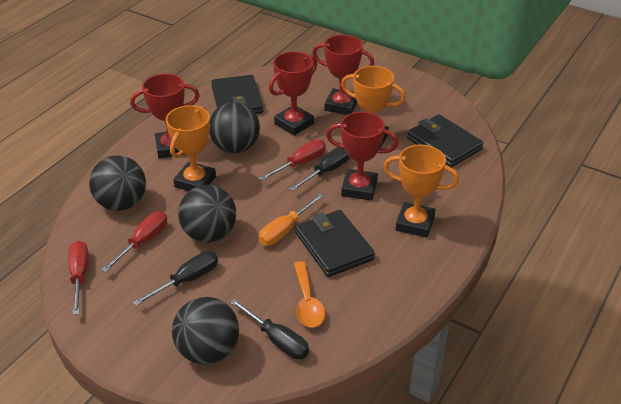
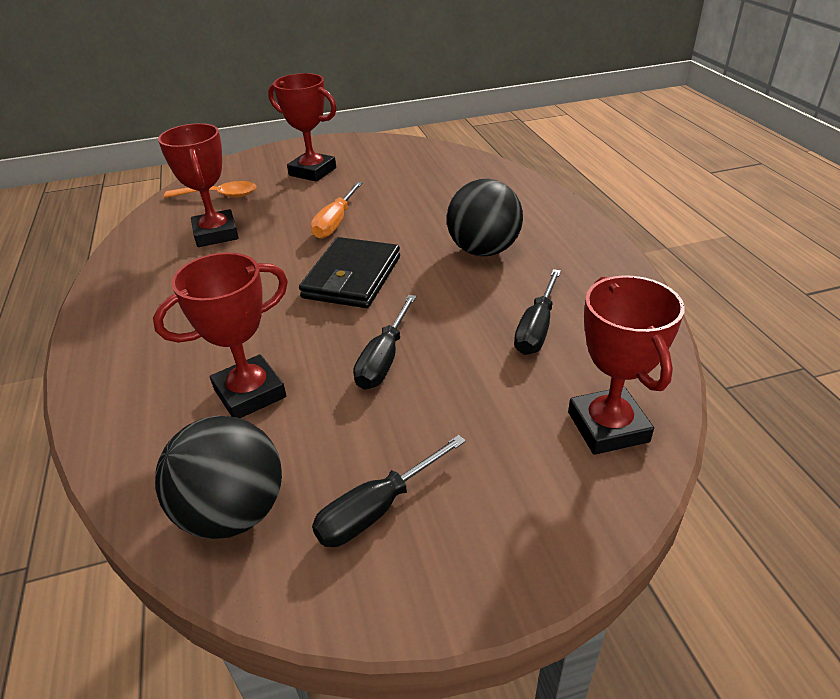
black ball: [89,155,146,211] [172,297,239,364] [178,185,236,242] [209,102,260,153] = 4 -> [155,416,282,539] [447,179,523,256] = 2
black wallet: [211,75,263,114] [295,210,375,277] [407,114,483,167] = 3 -> [299,237,400,308] = 1
orange trophy: [166,105,216,191] [341,66,406,149] [383,145,459,238] = 3 -> none = 0
red screwdriver: [68,241,88,315] [101,211,167,272] [259,140,326,181] = 3 -> none = 0

